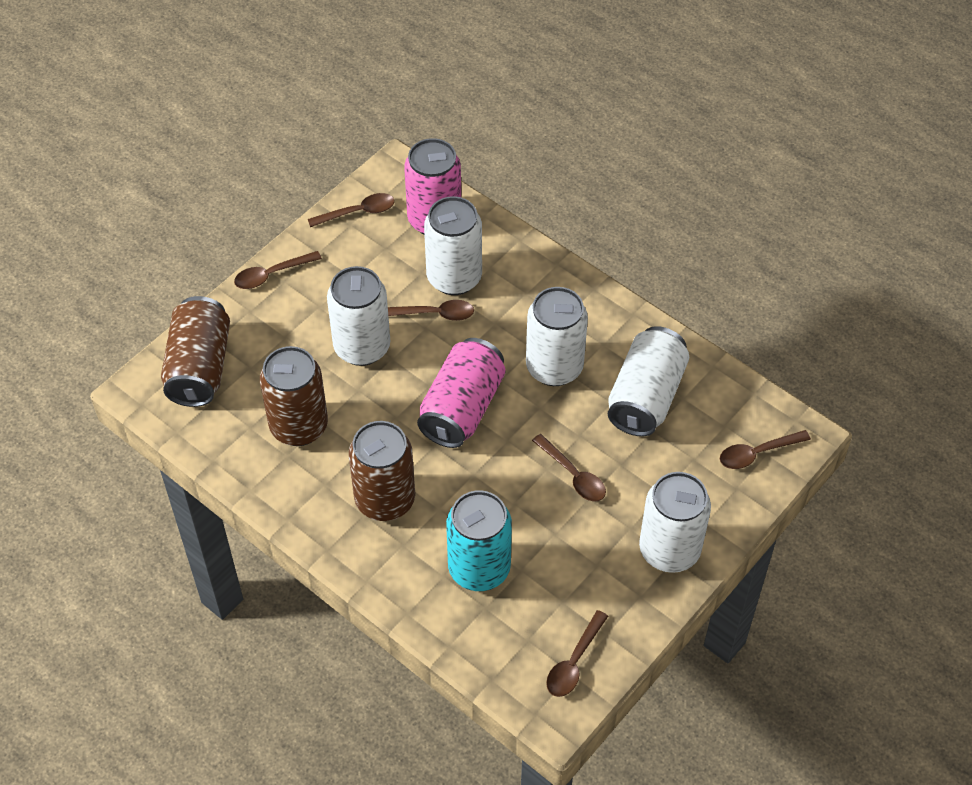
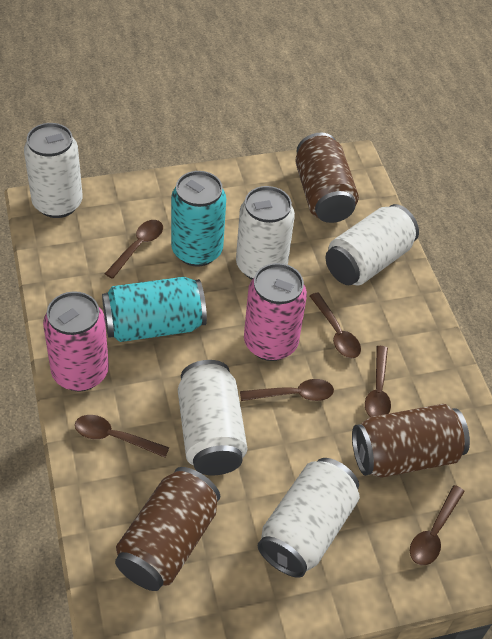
turquoise can: [446,490,512,591] = 1 -> [102,277,207,342] [171,171,226,267] = 2

